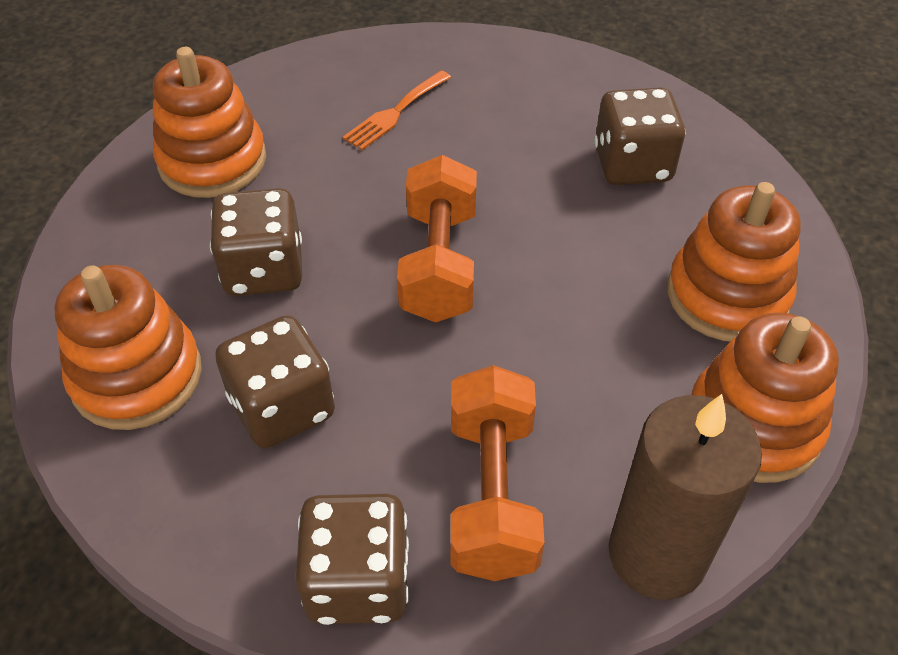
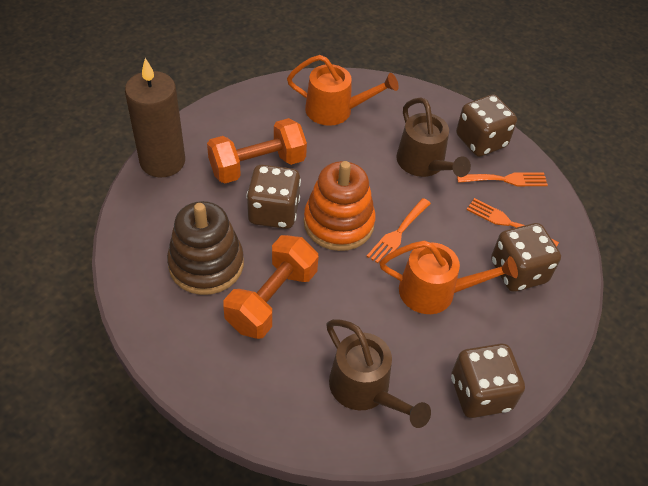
brown stacking toy: none = 0 -> [167,201,244,295] = 1
brown watering can: none = 0 -> [326,319,431,428] [396,97,471,177] = 2
orange fork: [343,71,451,150] = 1 -> [367,198,431,265] [457,172,548,186] [467,198,559,247] = 3
orange stacking toy: [54,265,202,430] [153,47,266,198] [667,182,801,342] [691,313,839,483] = 4 -> [304,161,376,251] = 1
orange watering can: none = 0 -> [287,55,399,126] [379,240,518,314] = 2

